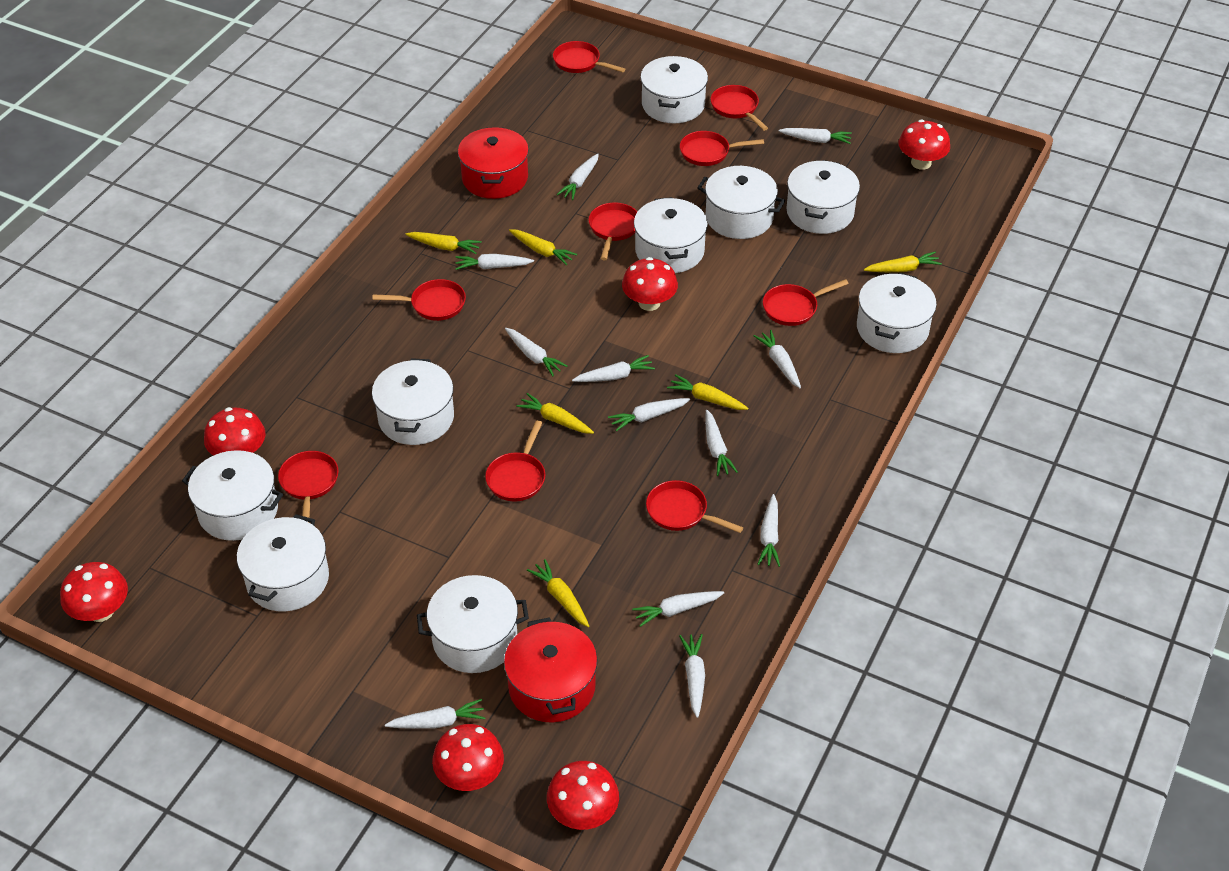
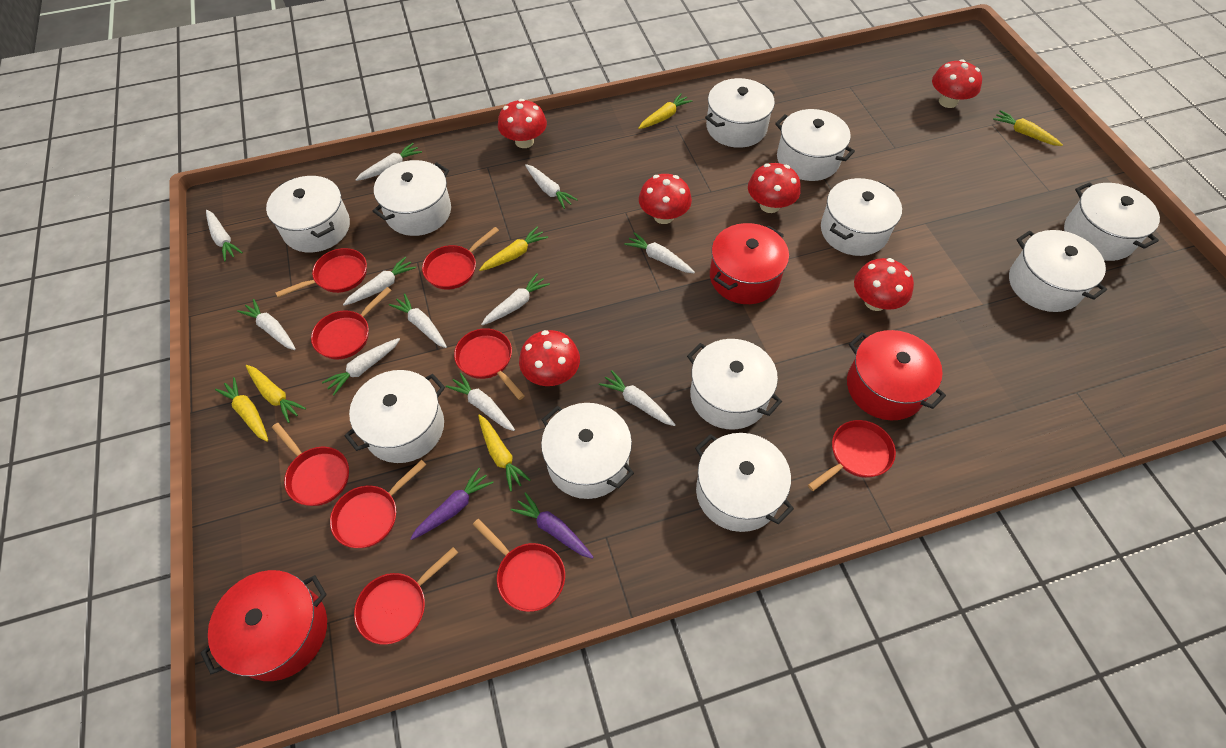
purple carrot: none = 0 -> [410,468,494,540] [511,492,594,559] = 2
red pot: [458,127,529,199] [504,617,597,723] = 2 -> [200,570,327,681] [710,223,789,304] [847,330,946,420] = 3
white carrot: [385,699,485,729] [455,254,534,270] [505,328,567,376] [556,154,599,200] [572,355,655,382] [608,398,690,431] [632,591,724,627] [679,634,705,718] [705,410,738,476] [754,330,801,388] [758,494,780,567] [779,128,852,144] = 12 -> [206,210,243,261] [237,299,296,350] [322,338,400,395] [343,257,416,306] [356,143,422,181] [389,293,447,348] [446,373,515,431] [481,273,550,325] [525,164,578,209] [599,370,676,426] [624,232,695,273] = 11
white pot: [182,450,283,541] [237,514,329,612] [372,358,454,445] [417,575,529,673] [634,197,708,273] [640,56,708,123] [697,166,785,239] [787,160,860,234] [857,273,937,353] = 9 -> [266,176,350,253] [344,370,445,463] [373,160,451,236] [541,403,634,499] [687,339,782,430] [695,433,794,532] [705,78,775,148] [775,109,855,181] [821,178,902,256] [1009,230,1107,312] [1064,182,1160,261] = 11

